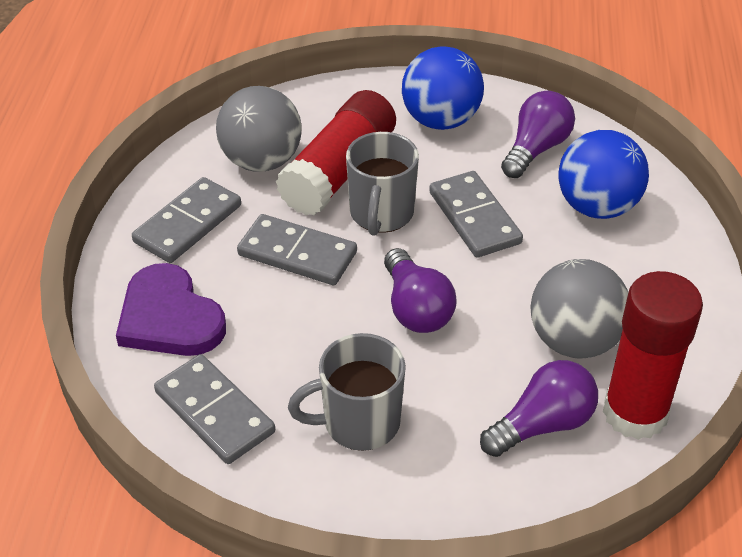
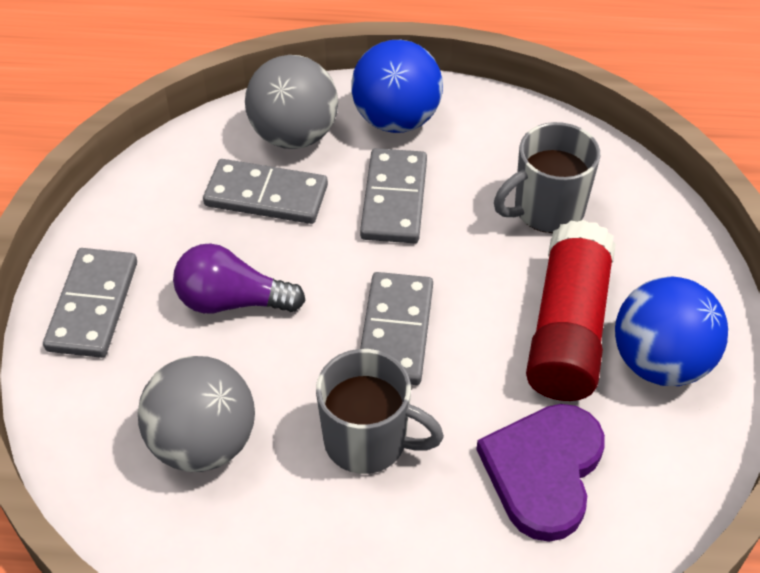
purple light bulb: [384,248,457,333] [480,360,598,457] [501,91,575,178] = 3 -> [173,243,306,314] = 1
red glue stick: [276,90,396,216] [603,271,703,440] = 2 -> [526,220,616,401] = 1

